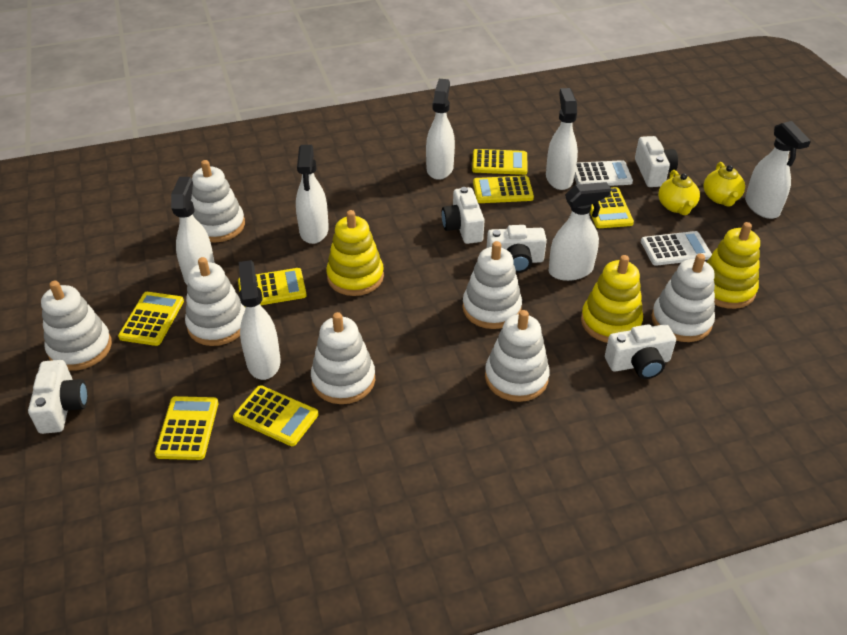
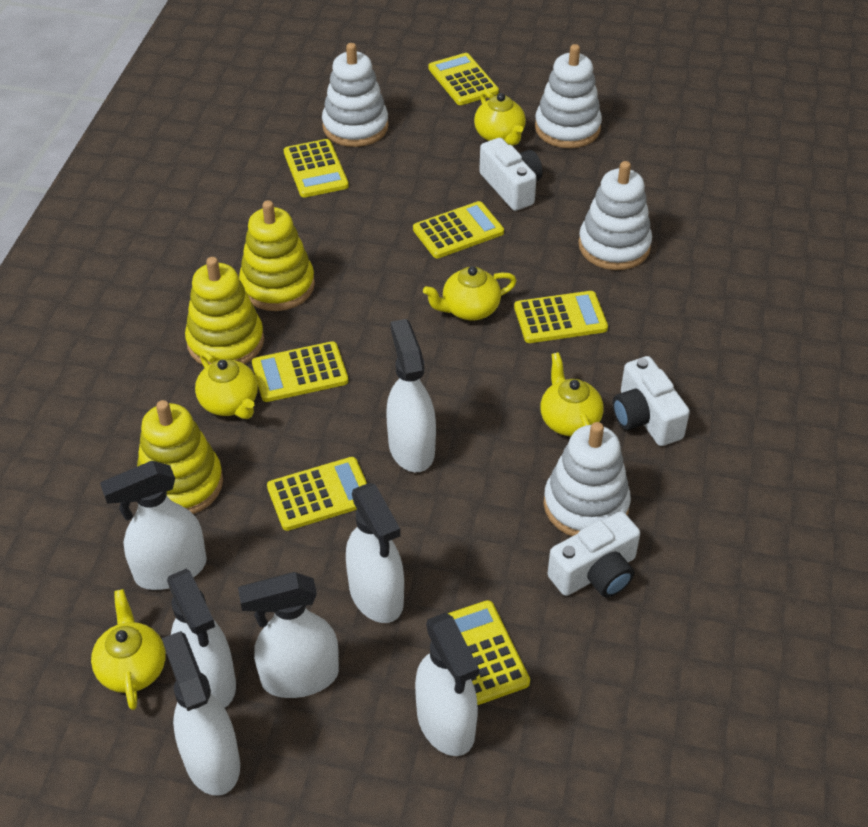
white calculator: [574,160,633,186] [641,231,712,266] = 2 -> none = 0
white camera: [28,360,88,434] [441,187,485,244] [487,225,547,273] [605,324,676,379] [635,136,678,187] = 5 -> [479,138,543,211] [547,511,640,598] [613,356,690,446] = 3
white stacking toy: [41,281,112,371] [185,257,245,346] [191,160,245,243] [311,312,375,404] [462,241,522,329] [485,310,550,402] [651,254,715,342] = 7 -> [322,43,389,147] [535,44,602,148] [543,422,631,536] [578,161,652,270] = 4
yellow teapot: [658,170,700,215] [703,162,745,206] = 2 -> [91,589,166,710] [195,351,258,419] [423,266,517,320] [474,90,526,146] [540,352,604,436] = 5

